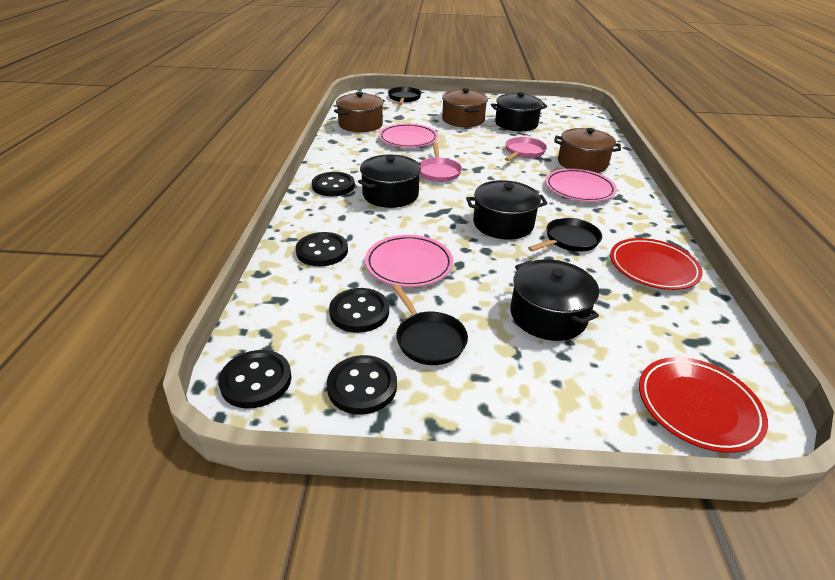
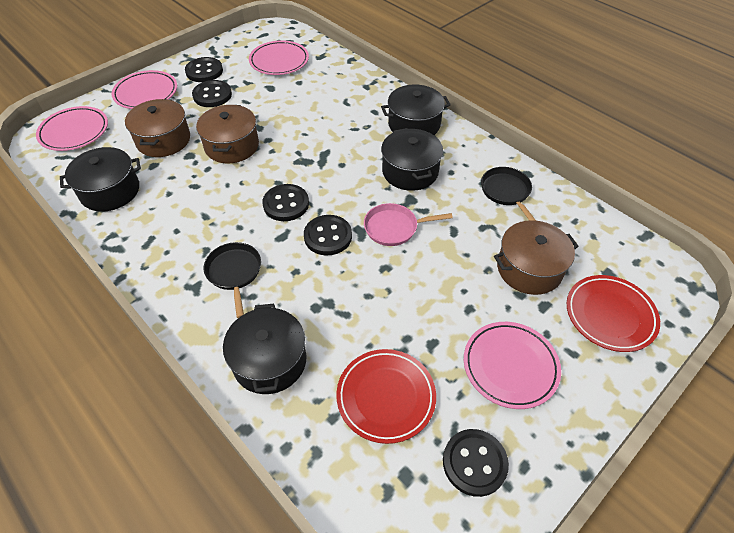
black pan: [388,87,421,105] [392,284,468,365] [528,218,602,252] = 3 -> [204,242,261,318] [481,167,536,221] = 2
pink pan: [419,142,462,182] [505,137,547,161] = 2 -> [364,203,453,246] = 1
pink plate: [365,235,453,287] [379,124,438,148] [545,169,617,202] = 3 -> [36,106,108,151] [112,70,177,109] [249,40,309,75] [464,322,561,409] = 4

